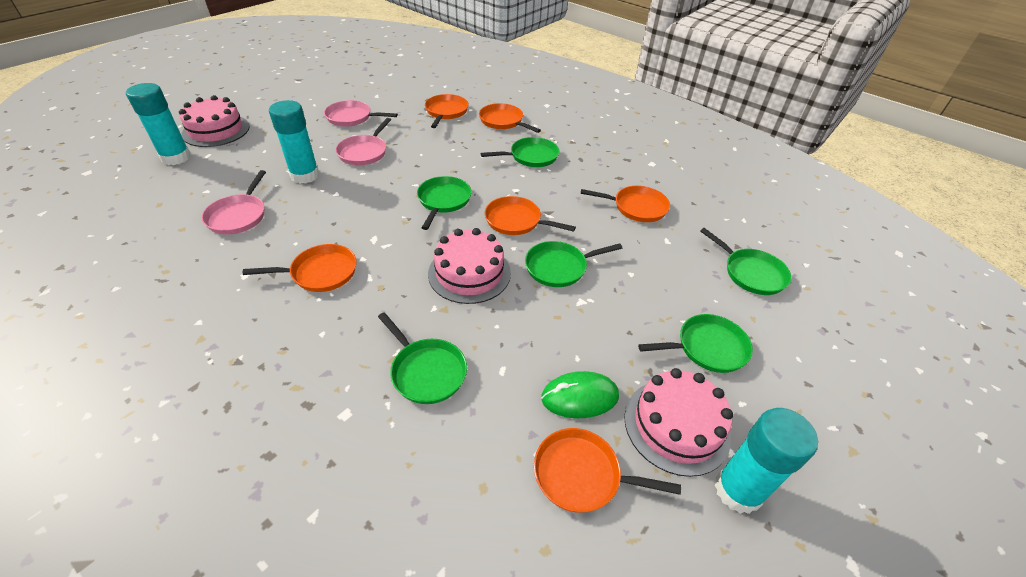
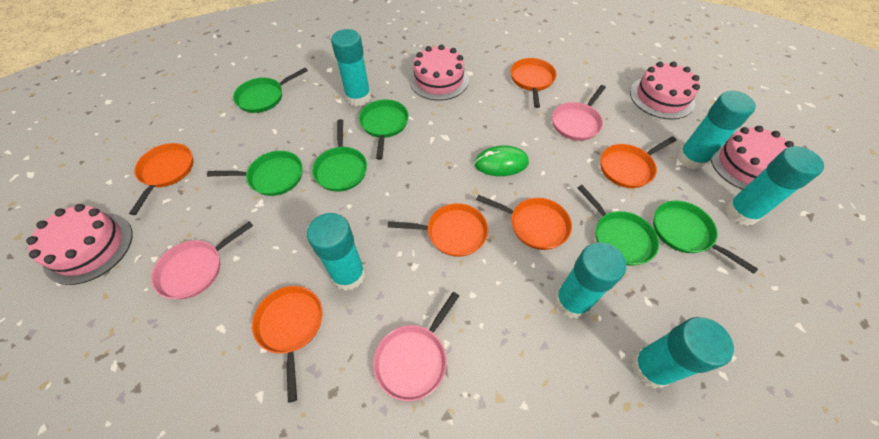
pink cake: [179,95,250,147] [428,228,511,304] [624,368,733,477] = 3 -> [26,204,133,285] [409,44,469,100] [630,62,700,119] [711,126,794,190] = 4
turquoise glue stick: [126,83,191,165] [269,100,320,184] [714,408,818,514] = 3 -> [307,213,365,291] [331,29,371,106] [555,242,626,319] [631,317,734,388] [677,91,756,170] [725,146,824,226] = 6

